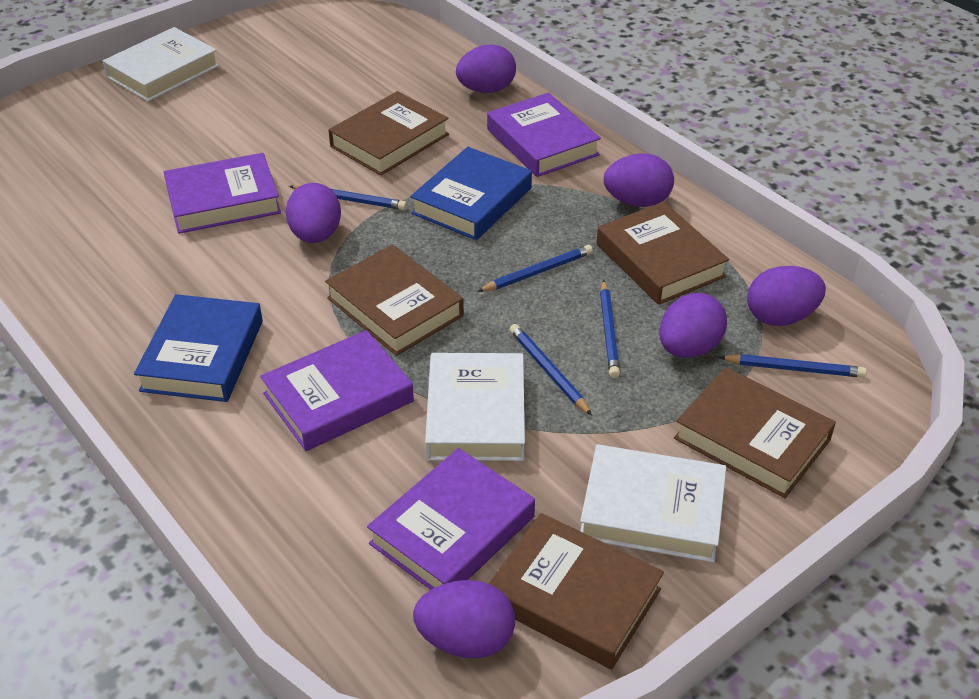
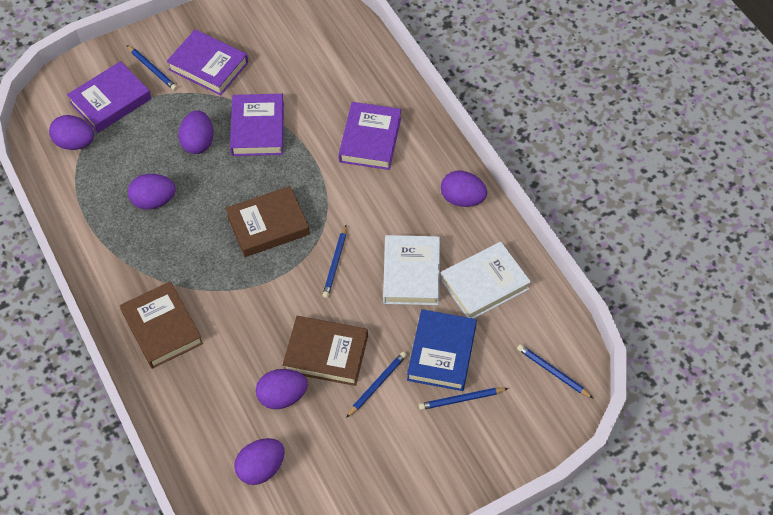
blue book: [134,294,263,402] [410,147,532,240] = 2 -> [407,309,477,391] = 1
brown book: [325,245,464,356] [328,91,449,176] [489,513,664,669] [597,202,729,305] [674,367,836,498] = 5 -> [120,281,203,369] [225,186,310,257] [283,316,368,386] = 3
white book: [103,27,219,102] [425,353,525,461] [580,444,726,563] = 3 -> [383,235,440,305] [440,242,531,319] = 2

